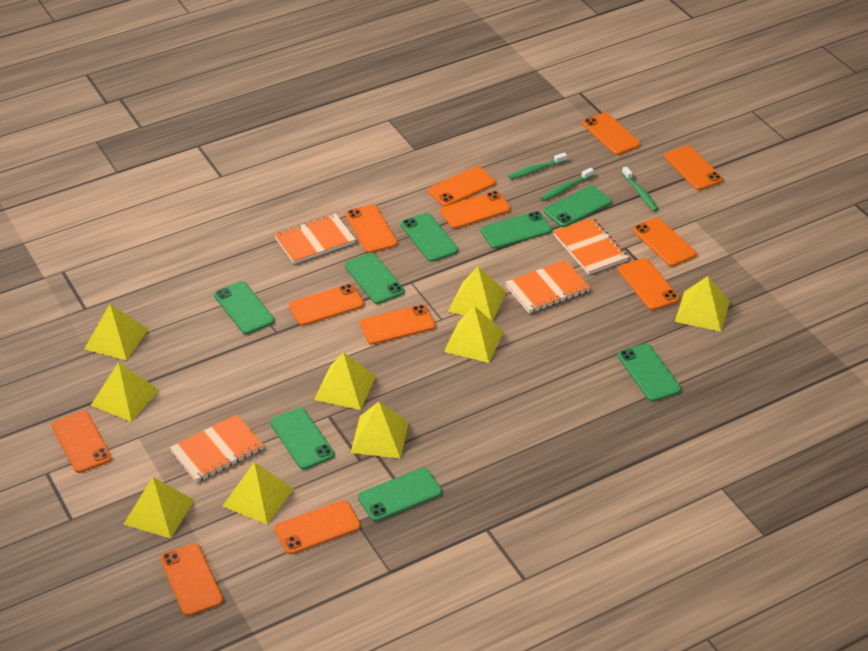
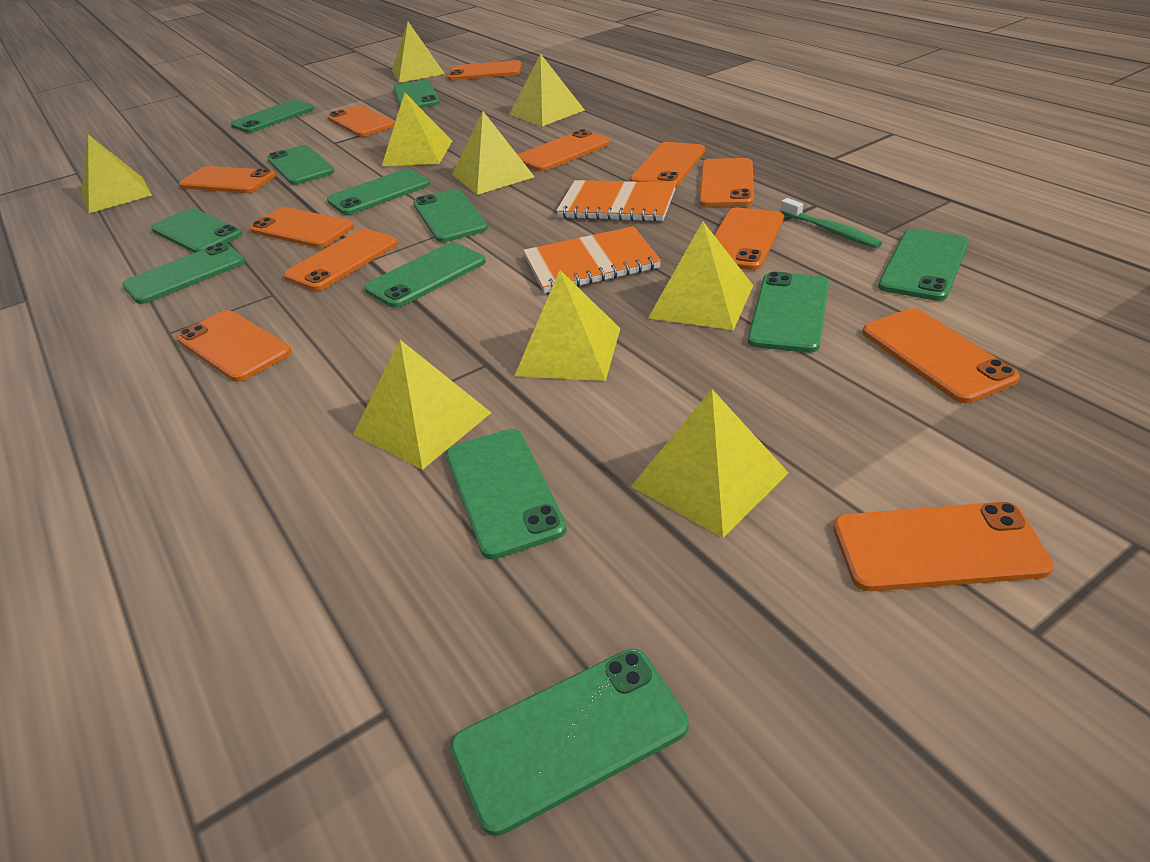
green phone: [214,281,275,334] [270,408,335,470] [345,253,405,304] [358,468,442,522] [401,213,458,262] [480,211,552,249] [544,186,612,227] [618,344,681,402] = 8 -> [122,242,245,304] [151,208,243,253] [231,100,314,133] [267,145,335,185] [327,169,430,215] [364,242,486,308] [394,80,440,108] [413,189,488,242] [446,429,567,559] [450,649,689,836] [748,272,829,353] [878,229,969,301] = 12
green toothbrush: [508,153,567,179] [541,168,594,201] [622,166,658,211] = 3 -> [780,198,882,248] = 1
orange notebook: [170,415,264,483] [274,213,356,264] [505,260,590,314] [553,218,629,275] = 4 -> [523,226,661,293] [556,180,676,222] = 2

